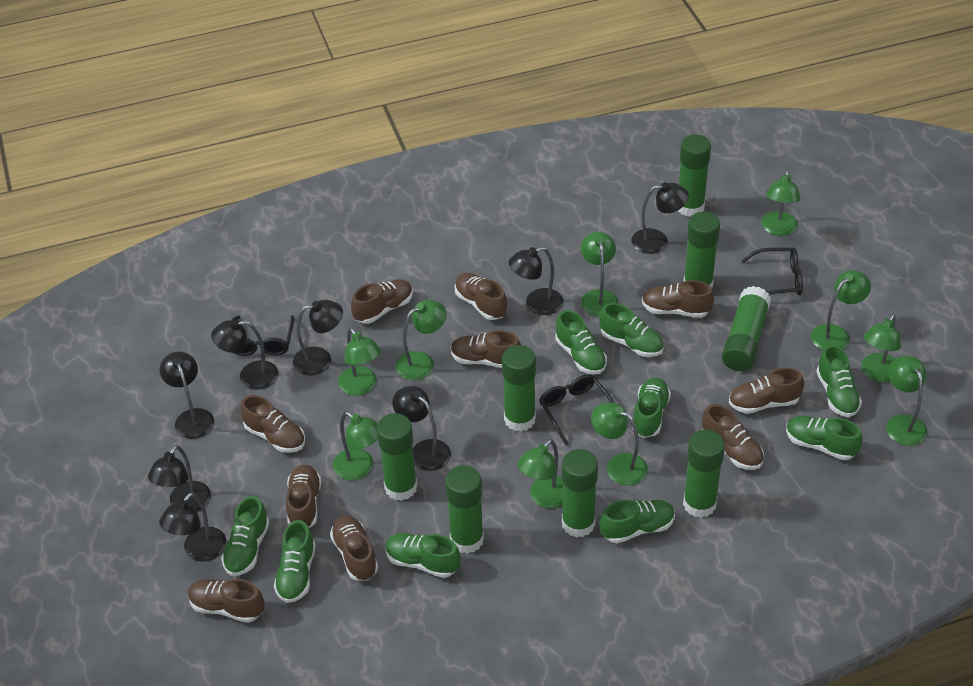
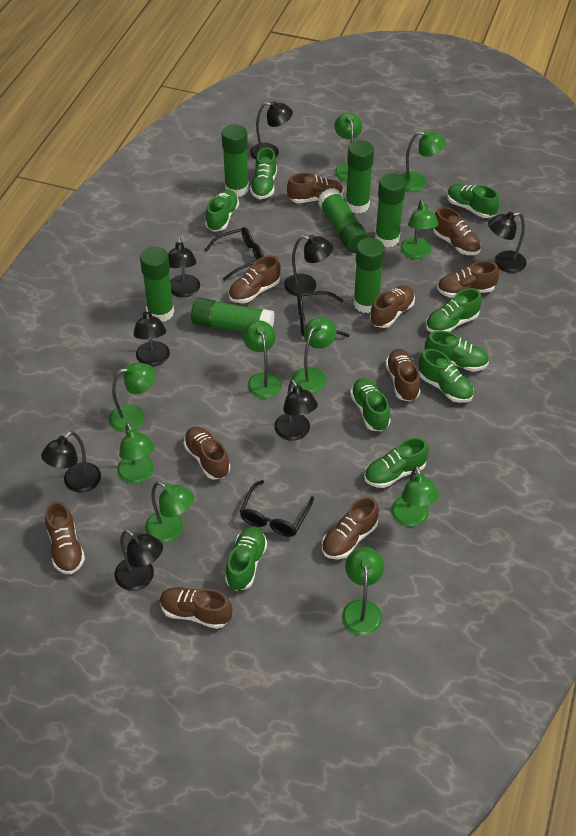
green glue stick: [377,413,417,501] [445,465,484,554] [502,345,536,432] [562,449,598,538] [678,134,711,217] [683,212,720,288] [683,430,725,518] [722,286,771,371] = 8 -> [140,247,174,322] [191,297,274,332] [221,124,249,197] [318,188,369,253] [346,140,374,213] [353,238,385,313] [375,173,406,248] = 7

